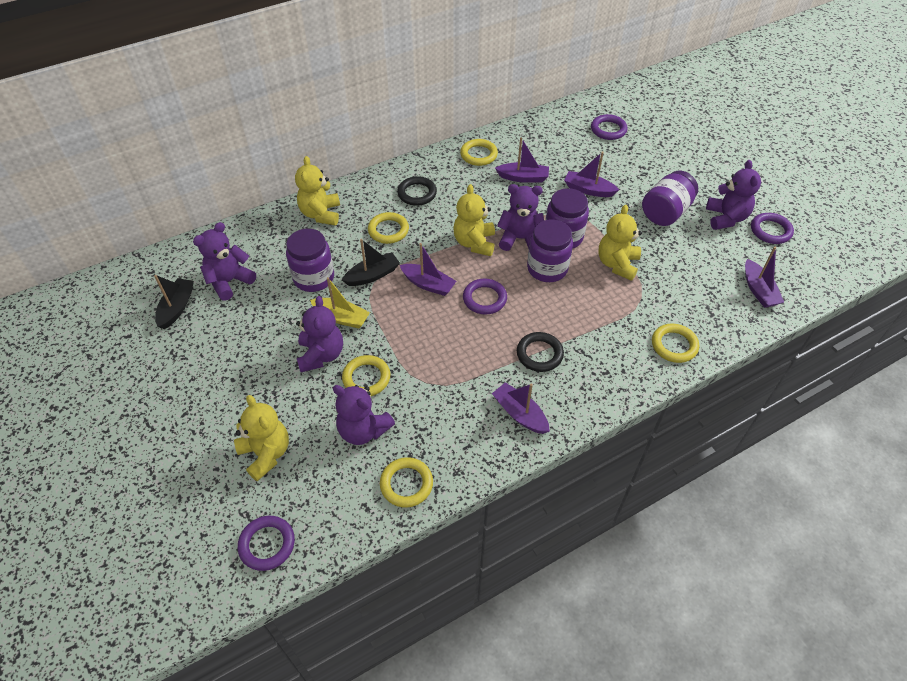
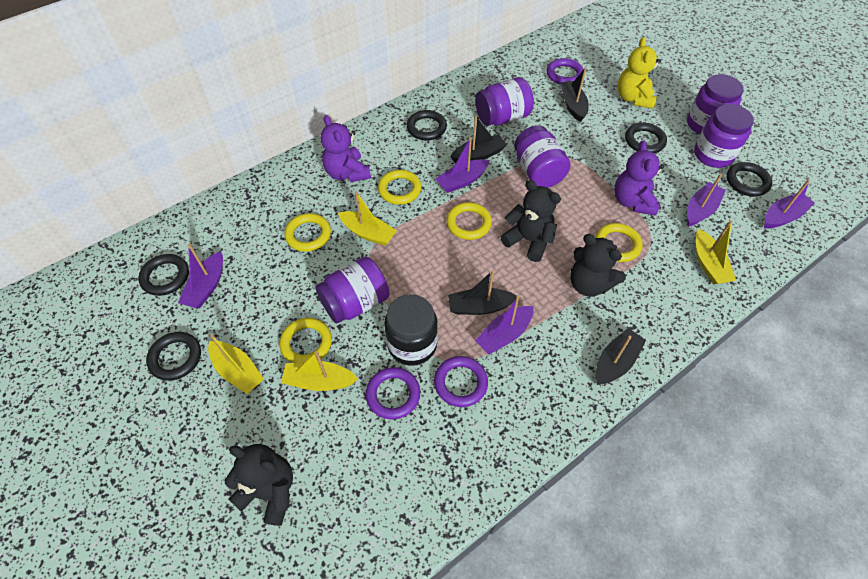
black boat: [154,275,194,329] [342,239,400,286] = 2 -> [448,270,516,315] [450,116,506,163] [561,67,589,122] [595,328,646,385] = 4
black jar: none = 0 -> [384,294,438,366] = 1
black ring: [397,176,437,206] [517,332,564,372] = 2 -> [138,254,189,296] [146,332,201,381] [407,110,447,140] [625,123,667,153] [727,162,772,196] = 5
black teddy bear: none = 0 -> [225,444,293,526] [501,180,561,262] [570,234,626,297] = 3
purple jar: [286,229,334,292] [527,219,573,282] [545,188,589,249] [642,171,698,226] = 4 -> [315,257,390,324] [475,77,534,126] [514,125,570,188] [687,74,744,134] [694,104,754,168] = 5
purple ring: [238,516,295,571] [463,278,507,315] [591,114,628,140] [751,213,794,244] = 4 -> [366,367,420,419] [434,356,488,407] [547,58,583,85] = 3
purple teddy bear: [193,222,256,301] [296,296,343,372] [333,385,395,445] [497,184,544,251] [706,160,761,230] = 5 -> [321,115,371,182] [614,140,664,216] = 2
yellow boat: [310,277,370,328] = 1 -> [208,334,264,394] [281,351,358,391] [338,191,397,246] [696,220,736,285] = 4
yellow teddy bear: [234,395,289,481] [295,156,340,225] [453,184,495,256] [598,205,642,281] = 4 -> [618,37,661,109] = 1

